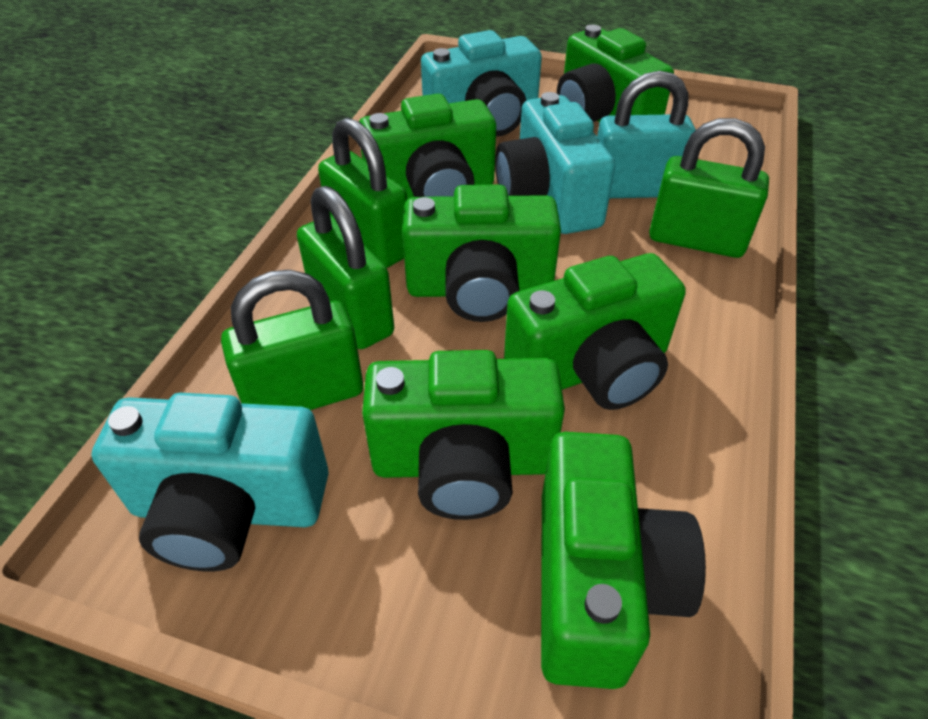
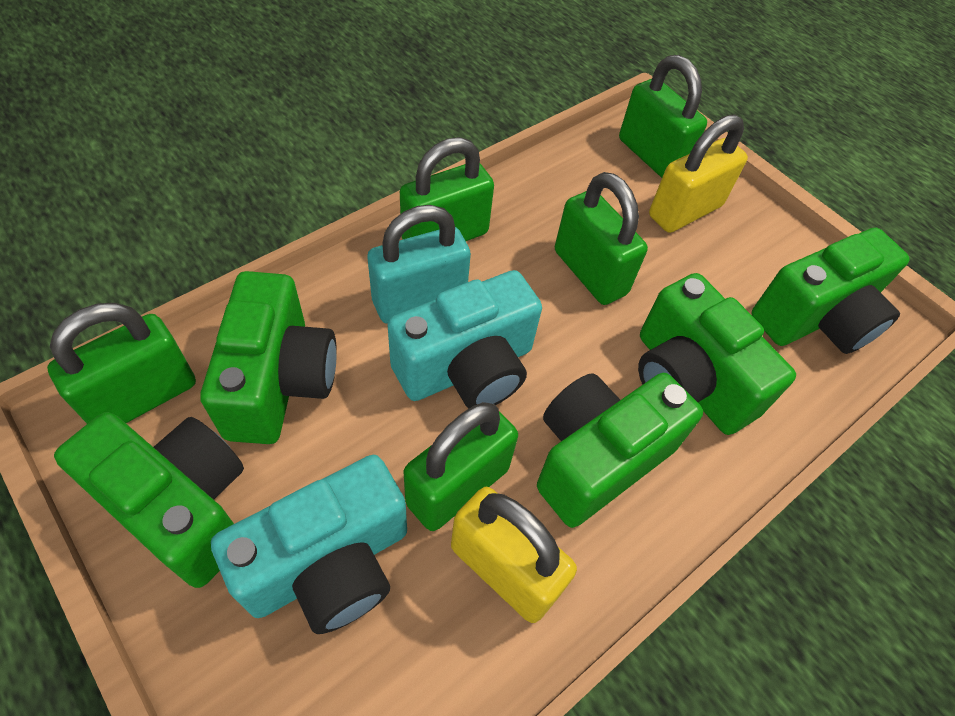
green camera: [359,94,496,199] [362,350,565,520] [402,185,561,322] [504,253,686,410] [541,432,706,689] [557,25,674,122] = 6 -> [54,412,244,588] [200,271,337,444] [537,373,703,528] [638,273,796,435] [751,228,910,354] = 5
green padlock: [221,270,363,410] [297,186,394,349] [318,117,407,268] [649,118,769,258] = 4 -> [47,303,196,424] [400,137,494,241] [404,402,518,531] [555,172,648,305] [619,55,707,178] = 5
turquoise camera: [91,393,329,571] [421,30,542,136] [495,92,615,234] = 3 -> [211,455,407,634] [387,270,542,408] = 2
yellow padlock: none = 0 -> [451,487,577,623] [649,114,748,233] = 2

